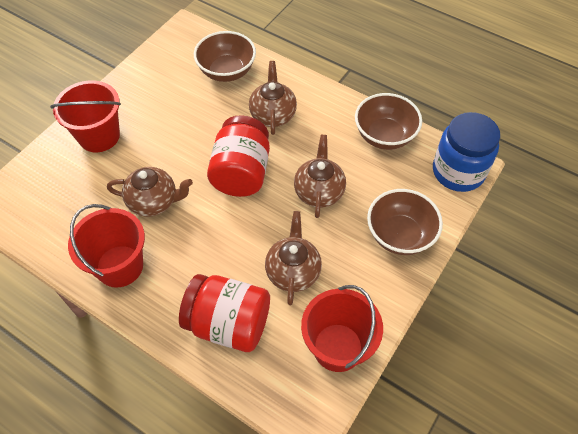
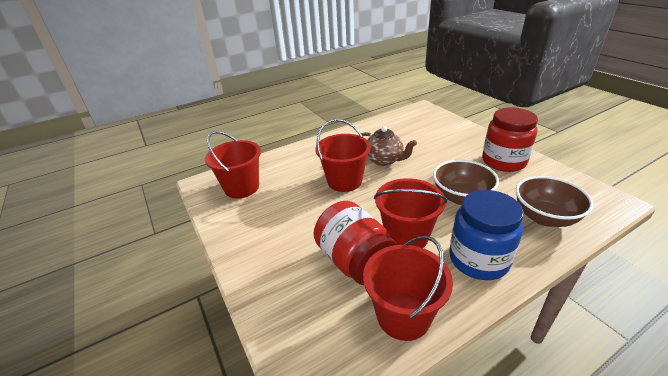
brown bowl: [194,31,256,82] [355,93,422,150] [367,189,443,255] = 3 -> [433,160,499,205] [516,176,594,227] = 2
brown teapot: [107,167,193,217] [249,61,297,135] [265,211,322,305] [294,135,346,218] = 4 -> [361,126,417,166] = 1
red bucket: [50,80,121,152] [68,204,145,288] [301,285,383,372] = 3 -> [205,131,261,198] [315,119,371,192] [363,236,453,341] [374,178,447,248] = 4

